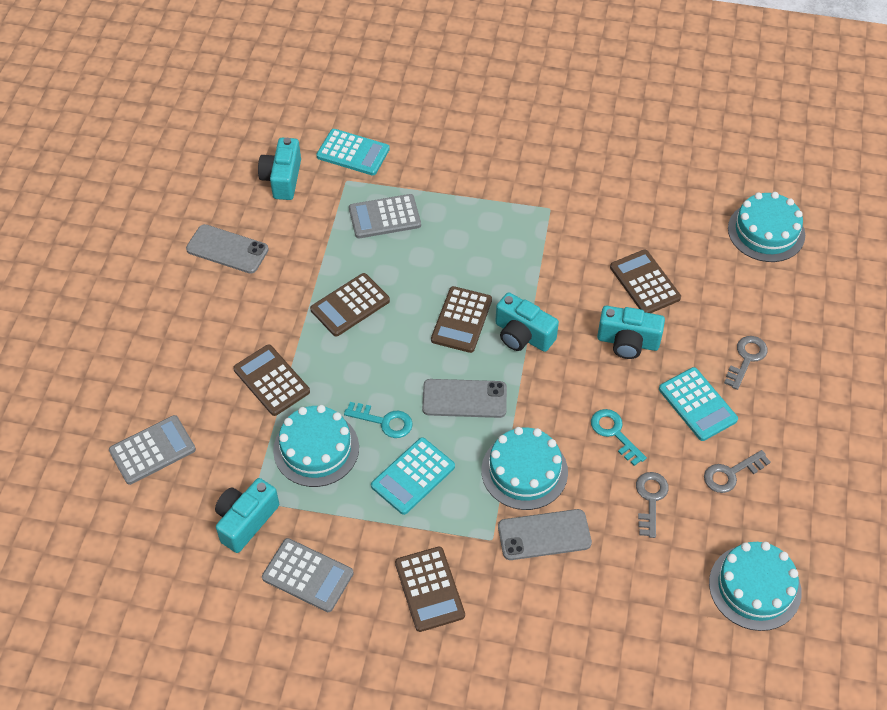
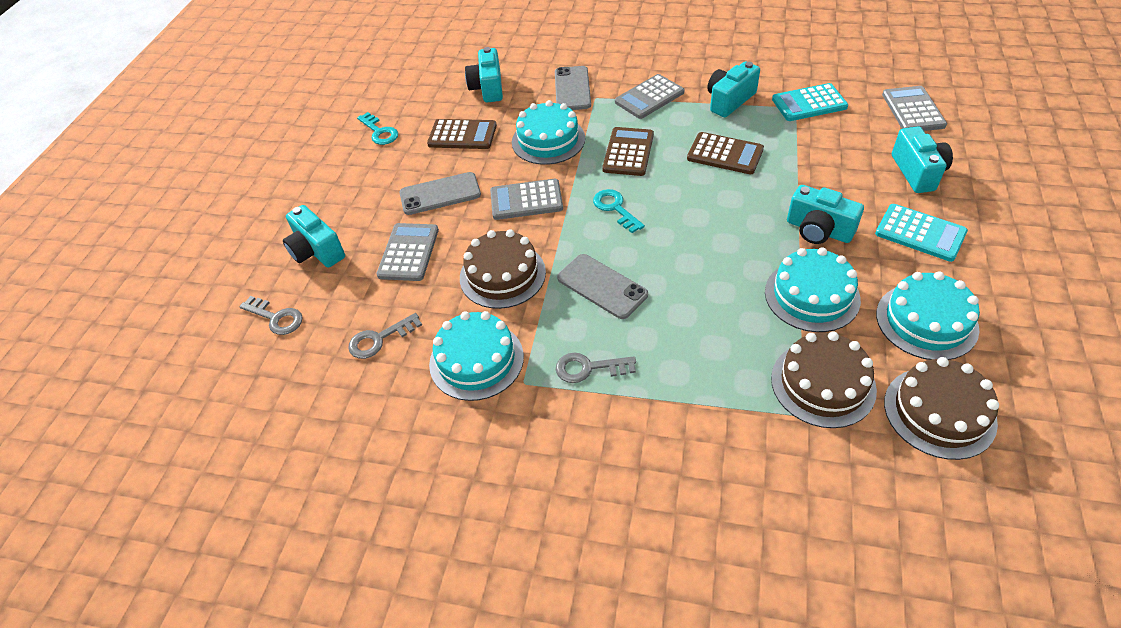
brown cake: none = 0 -> [460,229,546,309] [771,332,877,428] [884,357,999,460] = 3
brown calculator: [233,344,310,416] [310,273,390,336] [395,546,465,632] [431,286,492,353] [610,250,681,313] = 5 -> [427,119,497,149] [602,127,654,176] [687,132,764,174] = 3
grey calculator: [109,415,196,485] [262,538,354,612] [349,194,421,238] = 3 -> [377,223,439,281] [490,179,563,220] [615,74,684,119] [882,86,947,131] = 4
turquoise calculator: [316,129,390,175] [371,437,455,515] [659,367,738,441] = 3 -> [772,83,848,121] [875,204,968,262] = 2
turquoise camera: [215,478,279,553] [258,138,301,200] [495,292,559,352] [597,306,665,359] = 4 -> [283,205,345,268] [465,47,503,103] [707,62,760,117] [787,185,864,244] [892,127,953,193] = 5

